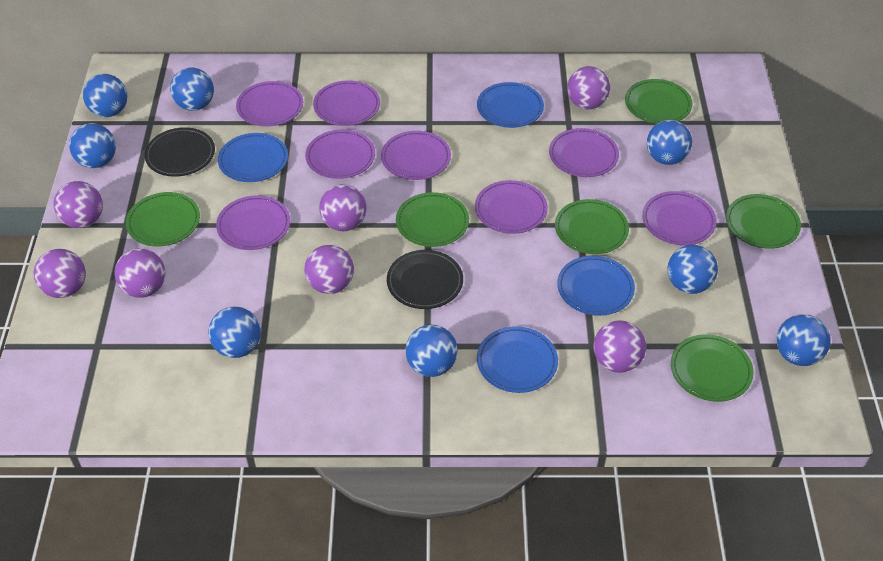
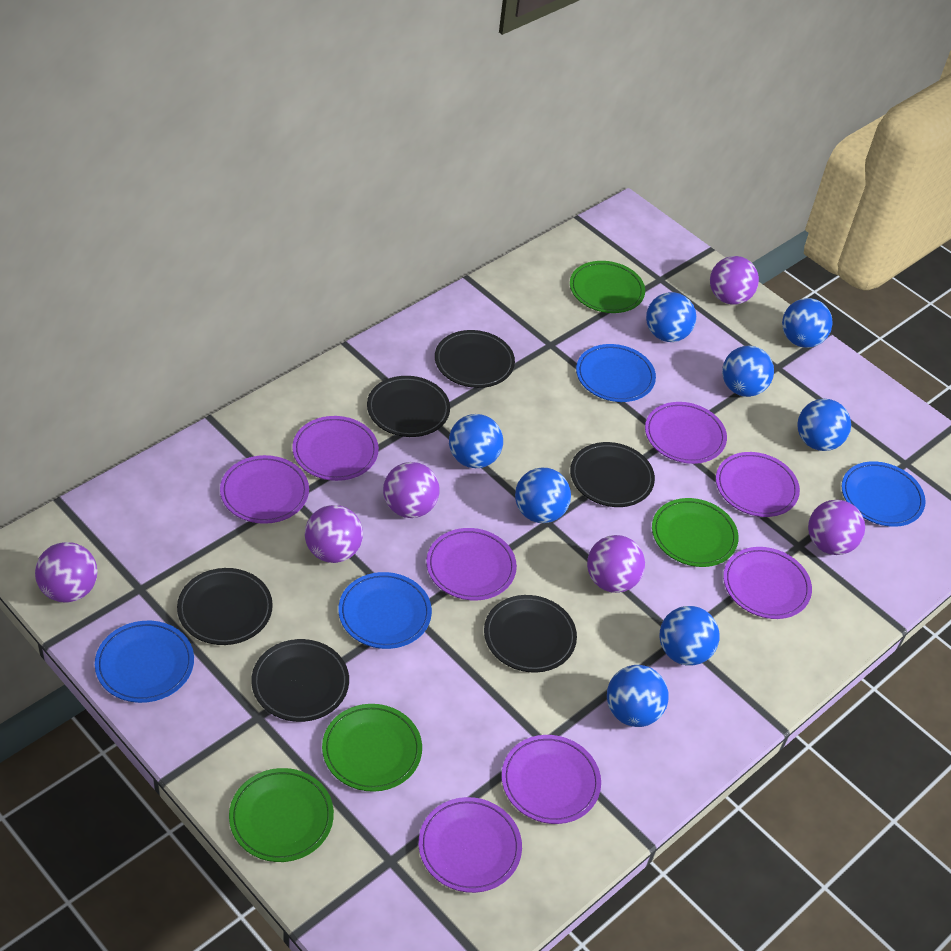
black plate: [144,127,215,177] [387,250,463,309] = 2 -> [177,568,273,645] [251,639,349,722] [367,376,450,437] [435,330,515,388] [484,595,577,673] [570,442,655,507] = 6
green plate: [126,192,200,246] [396,192,469,247] [555,199,629,254] [625,79,692,124] [671,334,754,402] [726,194,801,249] = 6 -> [229,768,334,862] [322,704,422,792] [570,261,645,313] [652,498,739,567] = 4
purple ball: [34,249,86,298] [53,181,103,228] [114,248,165,298] [304,245,354,294] [319,184,367,231] [567,66,610,110] [594,320,646,373] = 7 -> [35,542,97,603] [305,505,363,563] [383,462,439,518] [587,535,645,593] [710,256,759,305] [808,500,865,555] = 6

